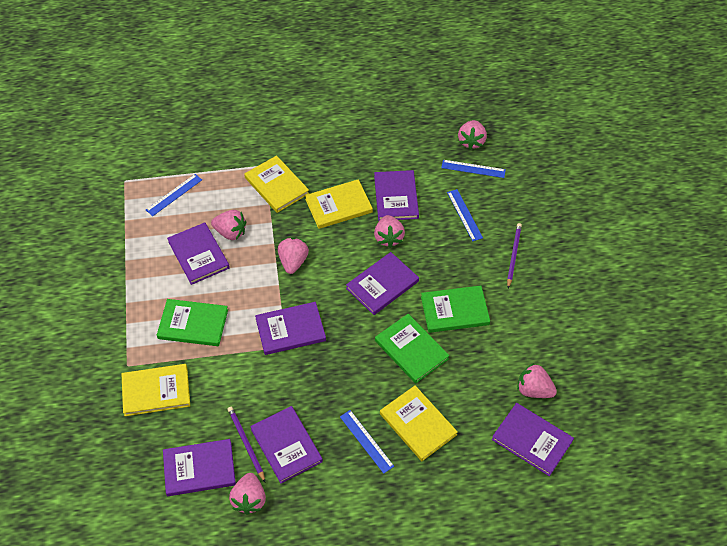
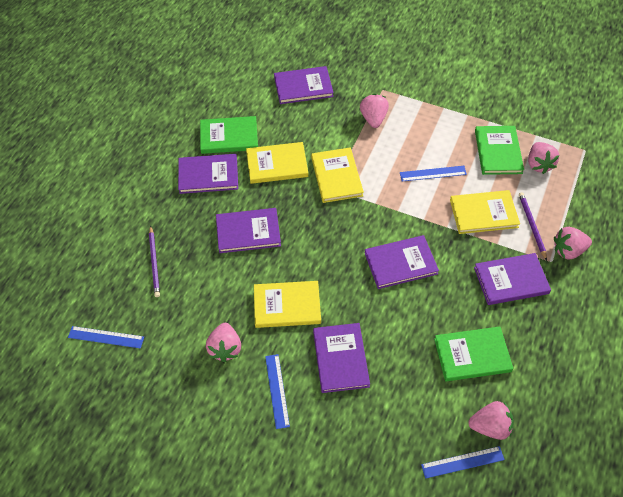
pink strawberry: [211,210,246,240] [229,473,266,515] [278,238,309,274] [374,215,405,248] [458,120,487,150] [517,363,557,398] = 6 -> [206,323,241,362] [360,94,389,128] [468,401,514,440] [528,142,560,174] [554,227,592,260] = 5
purple book: [163,439,236,496] [167,222,230,285] [250,406,323,484] [255,302,326,355] [346,252,419,315] [374,170,419,221] [492,403,574,476] = 7 -> [178,154,238,194] [216,208,281,253] [274,66,334,104] [313,323,370,393] [365,235,439,289] [474,253,551,305] = 6

